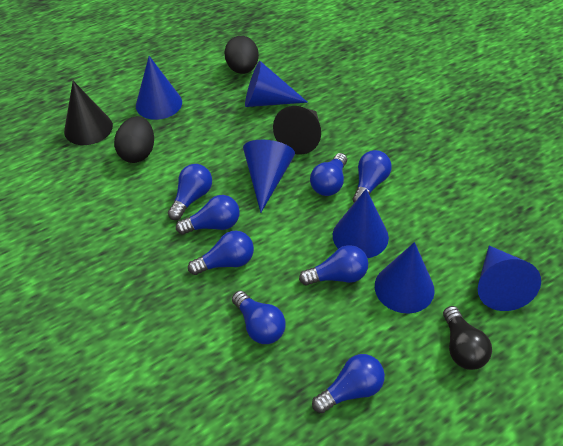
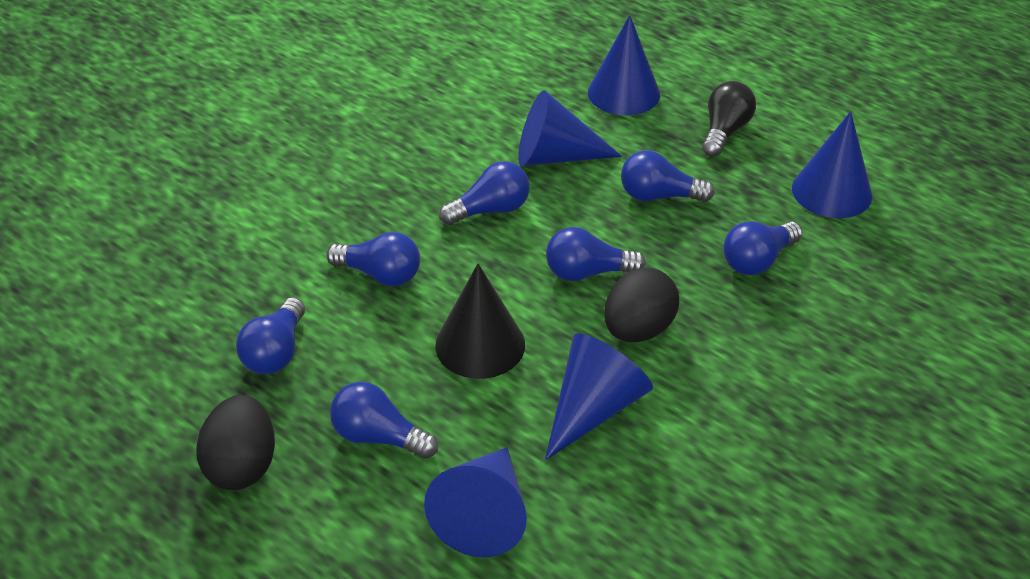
black cone: [64,81,113,145] [273,106,321,155] = 2 -> [435,263,525,379] = 1
blue cone: [136,56,182,120] [243,140,295,213] [245,61,308,107] [333,189,389,258] [375,242,435,314] [478,245,541,311] = 6 -> [424,447,527,557] [518,90,622,166] [545,333,653,460] [588,15,660,115] [792,111,872,218] = 5
blue light bulb: [168,164,212,220] [176,195,240,235] [188,231,254,275] [232,291,286,344] [299,245,368,285] [310,153,347,196] [312,354,385,413] [353,150,392,203] = 8 -> [236,297,305,374] [326,232,420,286] [330,381,438,459] [439,161,530,225] [546,227,646,281] [621,150,715,202] [723,221,803,275] = 7

